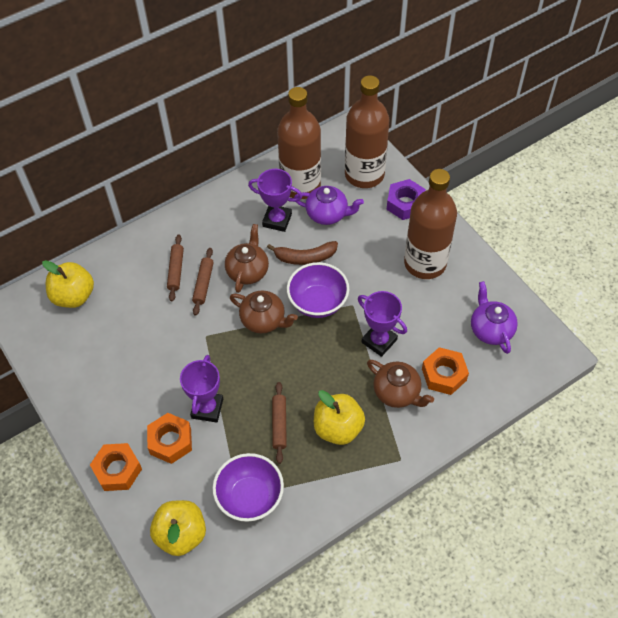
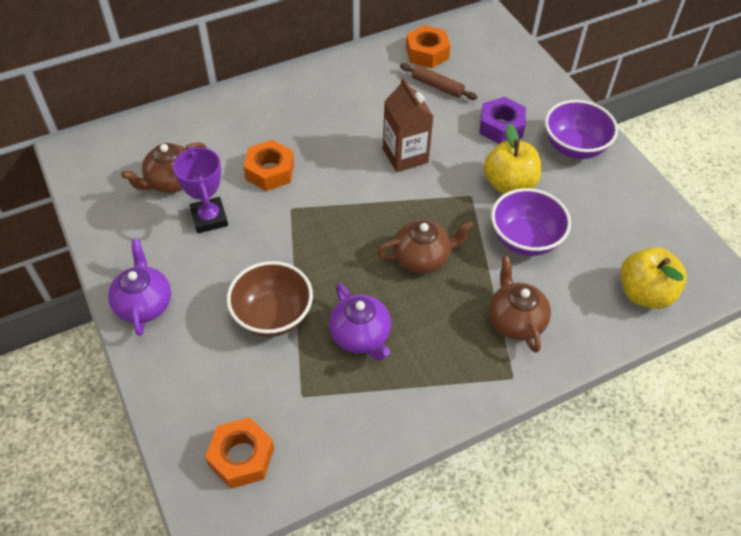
brown banana: [267,241,338,265] = 1 -> none = 0
brown bottle: [277,87,321,199] [345,75,389,188] [404,169,457,279] = 3 -> none = 0
brown bowl: none = 0 -> [227,261,313,337] = 1
brown carton: none = 0 -> [383,77,434,172] = 1
brown rolling pin: [167,234,184,302] [192,248,214,316] [272,382,287,464] = 3 -> [400,63,478,100] = 1
purple trophy: [180,355,223,422] [248,169,302,232] [358,291,407,357] = 3 -> [173,146,228,233] = 1
yellow apple: [42,260,94,308] [150,500,206,556] [314,390,365,445] = 3 -> [484,123,541,194] [621,247,687,309] = 2

